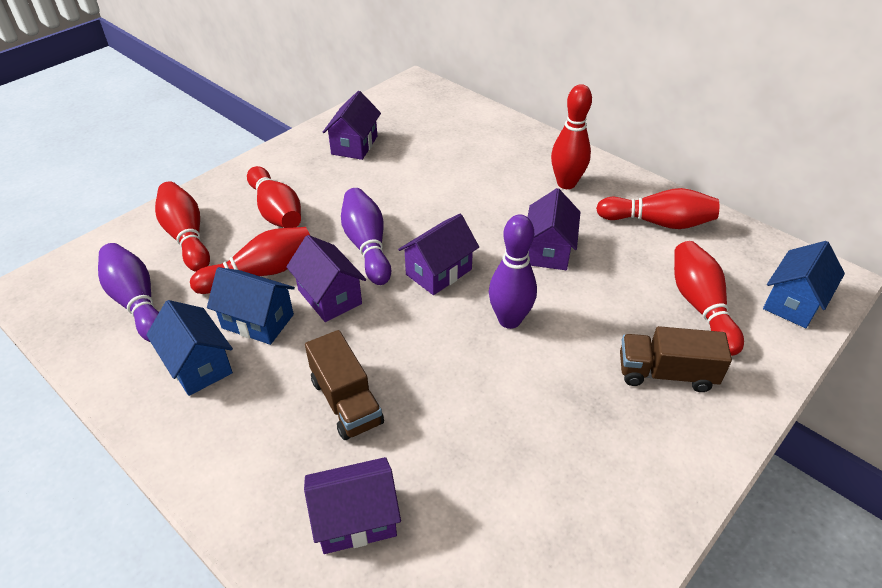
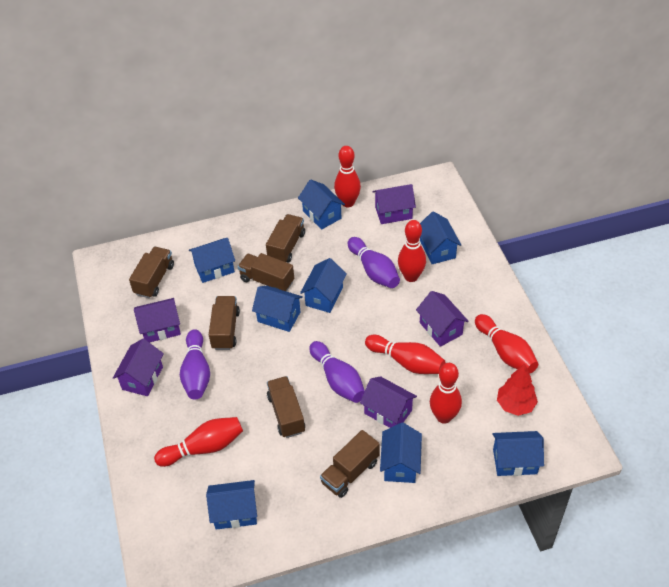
blue house: [146,300,233,396] [207,267,295,345] [763,241,845,328] = 3 -> [189,238,235,283] [206,480,257,530] [252,286,303,332] [298,179,345,230] [300,258,347,313] [380,422,422,483] [420,211,461,264] [492,431,544,476] = 8
brown truck: [305,330,384,440] [620,326,732,392] = 2 -> [129,247,174,298] [209,296,240,350] [238,253,294,291] [266,214,305,263] [267,376,305,438] [320,430,380,498] = 6
red tree: none = 0 -> [497,363,538,416] = 1

